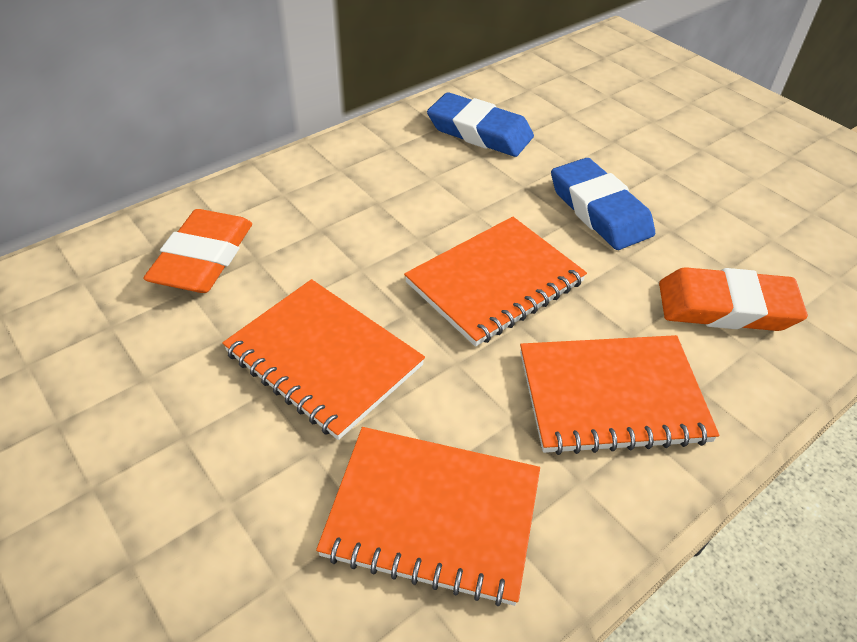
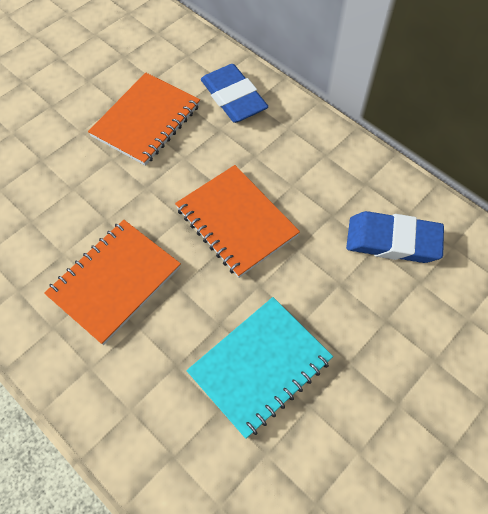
orange eraser: [143,209,252,293] [659,267,808,331] = 2 -> none = 0
orange notebook: [222,279,425,440] [316,427,540,606] [404,217,587,347] [520,335,719,455] = 4 -> [44,220,181,345] [88,73,200,166] [175,165,300,278] = 3
turquoise notebook: none = 0 -> [186,297,333,439] = 1

